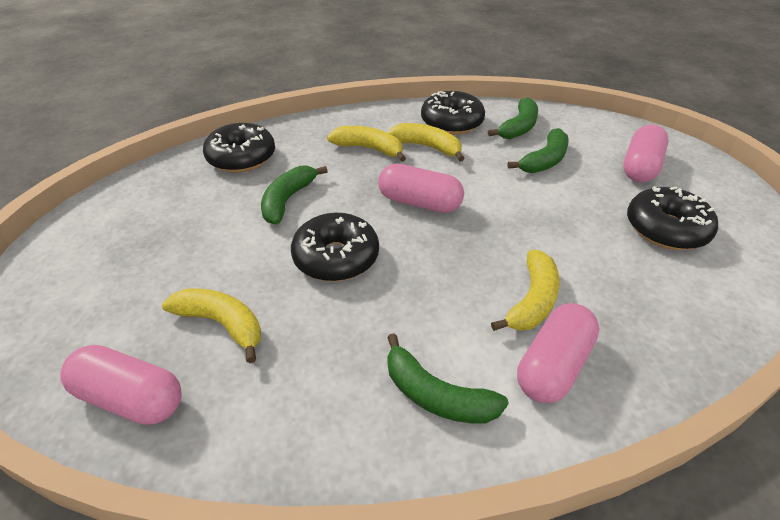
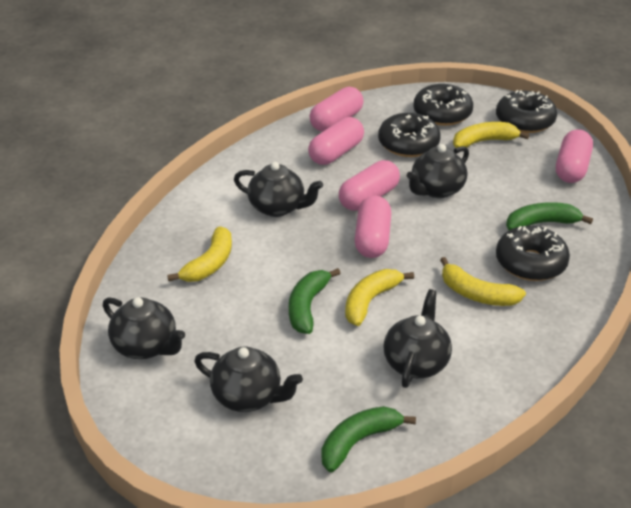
black teapot: none = 0 -> [103,297,185,359] [194,346,303,412] [234,162,323,217] [383,289,452,388] [407,144,469,198] = 5
green banana: [261,166,328,224] [387,333,509,424] [488,97,538,139] [507,128,569,173] = 4 -> [289,268,341,334] [321,406,416,472] [506,202,593,230] = 3
pink capsule: [60,345,182,425] [378,163,464,213] [517,303,599,403] [623,124,669,182] = 4 -> [308,117,364,165] [310,87,364,132] [339,160,400,211] [355,196,391,258] [556,129,593,183] = 5

